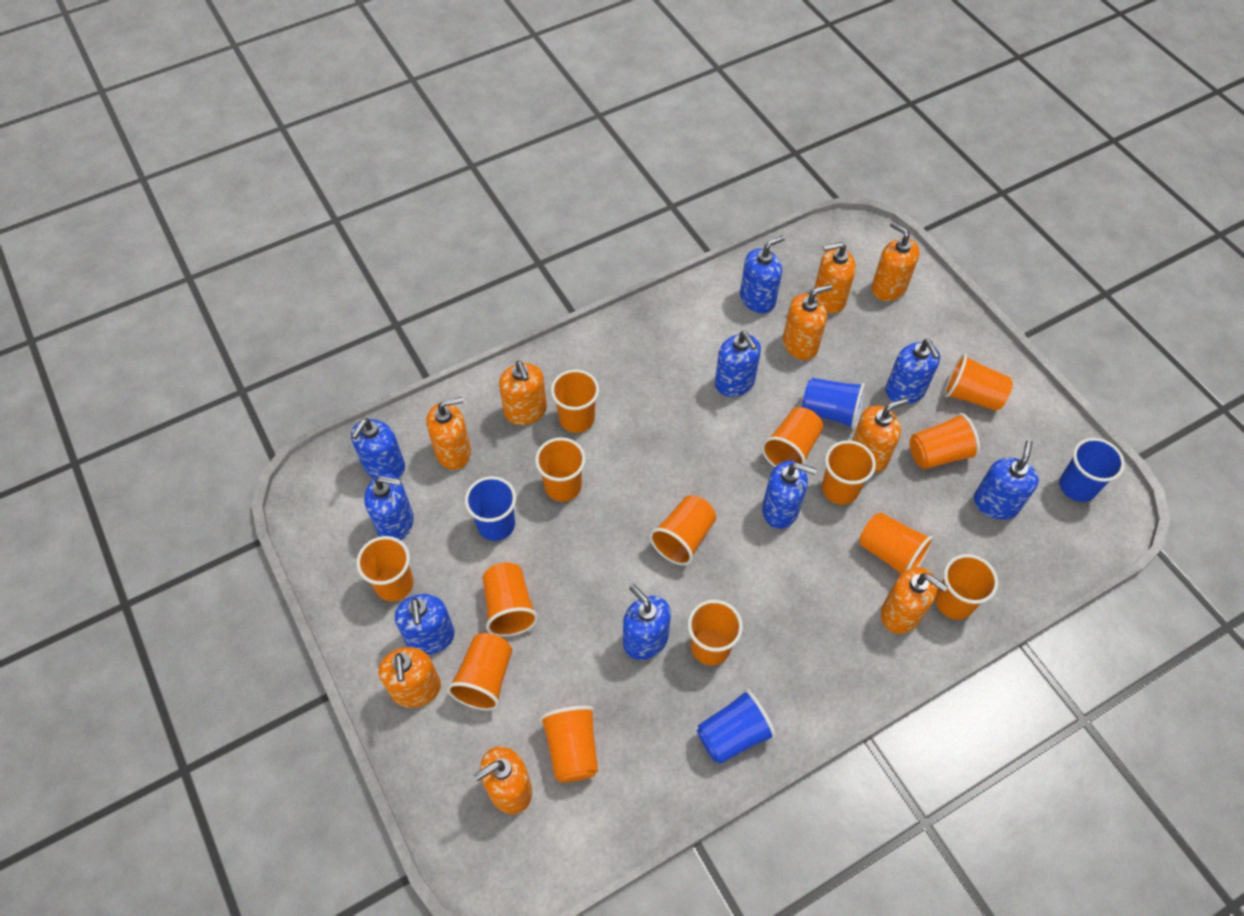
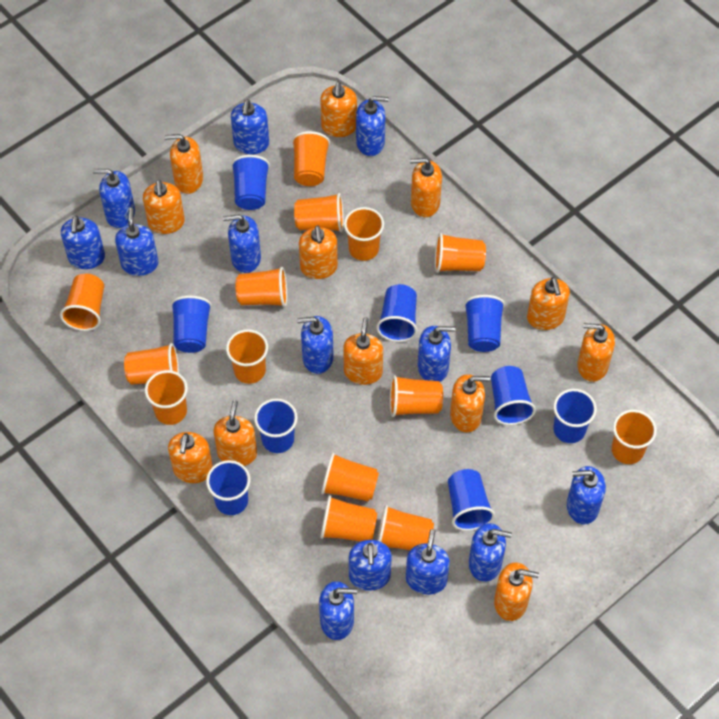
blue cup: [465,476,516,541] [697,689,776,764] [802,378,865,429] [1059,438,1125,502] = 4 -> [171,295,212,353] [206,460,250,515] [231,155,270,210] [254,398,298,453] [376,284,417,342] [448,469,495,531] [464,295,505,352] [491,366,536,425] [553,389,597,443] = 9
blue soap dispenser: [351,418,405,479] [364,474,414,540] [395,594,455,655] [623,584,671,660] [715,331,761,397] [740,236,785,313] [762,461,817,529] [885,339,940,404] [974,440,1039,520] = 9 -> [61,216,105,269] [93,169,135,228] [115,208,159,276] [223,214,261,273] [231,99,269,154] [297,316,334,374] [319,581,357,640] [349,540,392,591] [356,96,389,156] [406,529,450,595] [418,326,456,382] [469,523,512,582] [567,466,606,525] = 13
orange soap dispenser: [378,647,441,708] [426,397,471,470] [474,746,532,814] [499,361,547,425] [783,284,833,360] [814,242,856,314] [852,398,908,472] [871,222,920,301] [881,567,948,634] = 9 -> [143,180,185,234] [164,134,203,194] [168,432,213,483] [214,400,257,466] [299,225,338,279] [320,82,357,137] [343,317,383,385] [410,158,442,217] [450,374,490,432] [494,563,539,621] [527,277,570,330] [577,323,615,382] = 12

